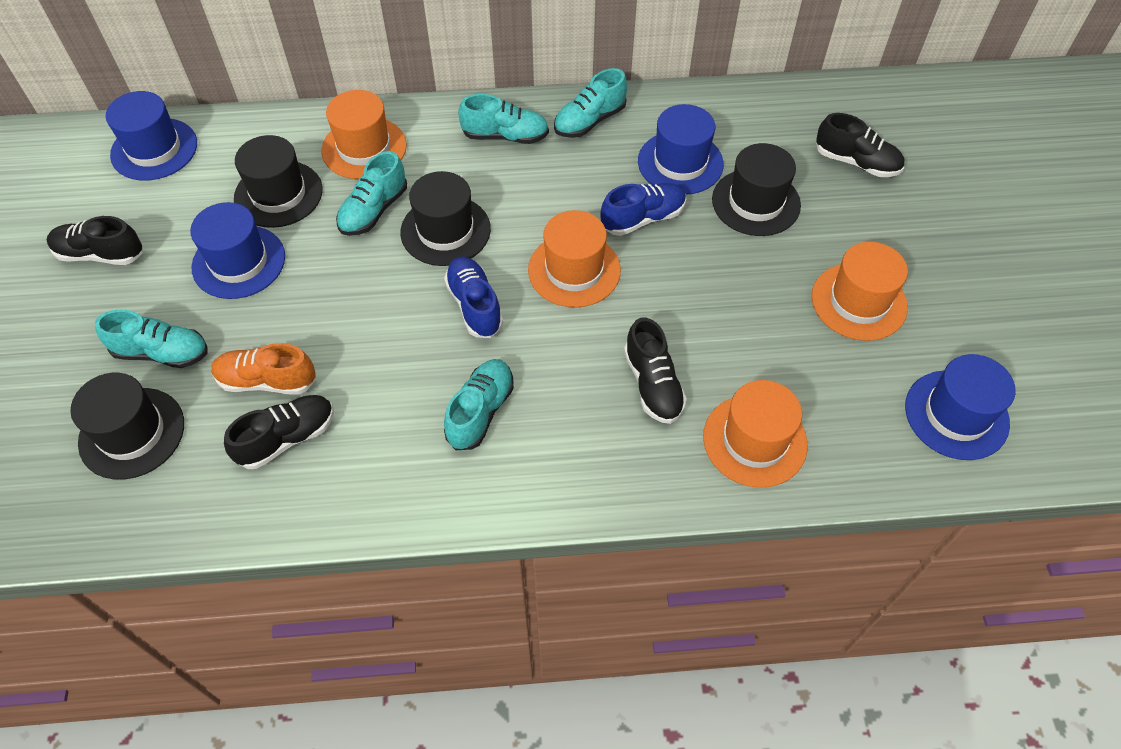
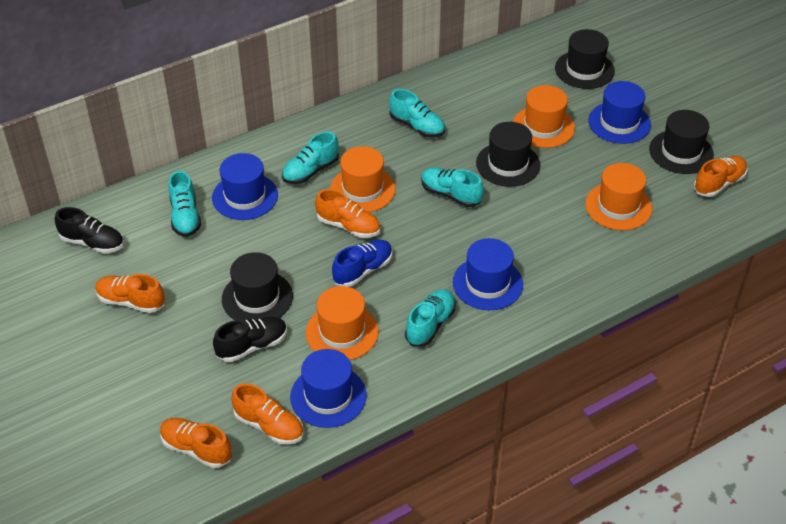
black shoe: [47,216,143,265] [224,395,334,469] [624,317,687,424] [816,113,904,177] = 4 -> [55,207,124,254] [213,317,287,362] = 2
blue shoe: [444,256,503,338] [600,183,686,236] = 2 -> [332,240,393,287] = 1
orange shoe: [211,343,316,395] = 1 -> [95,274,165,313] [160,418,232,468] [231,383,304,445] [315,189,380,238] [694,156,747,197] = 5

